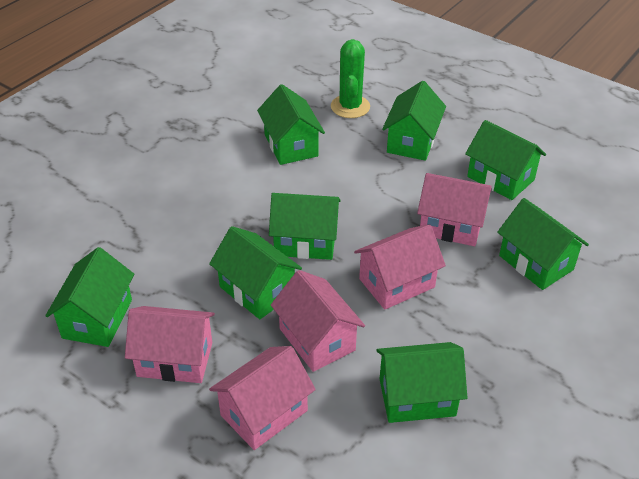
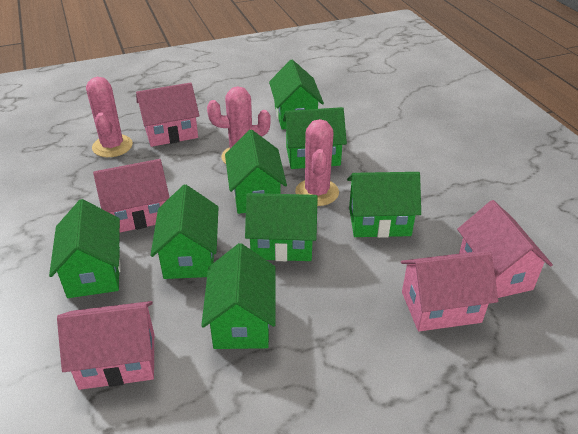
green cactus: [331,39,370,118] = 1 -> none = 0
pink cactus: none = 0 -> [86,77,133,157] [207,86,271,164] [295,119,339,206] = 3

